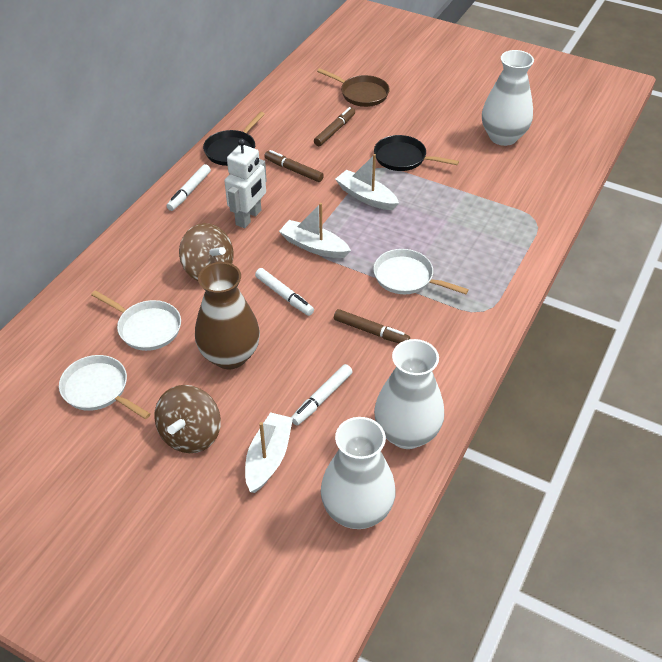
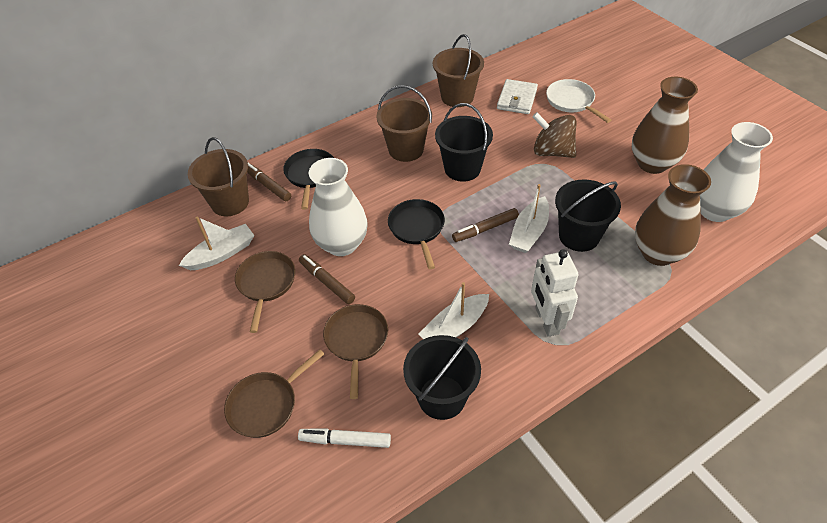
black bucket: none = 0 -> [403,335,481,420] [435,103,493,182] [555,179,621,252] = 3
brown bucket: none = 0 -> [188,137,249,216] [376,85,432,162] [433,34,484,107] = 3
brown pan: [317,68,390,107] = 1 -> [224,349,324,438] [235,251,295,333] [323,304,388,399] = 3
brown spinning top: [154,385,221,453] [179,223,233,281] = 2 -> [532,112,576,158] = 1
brown vase: [195,262,260,369] = 1 -> [632,77,698,174] [635,164,711,266] = 2
white marker: [167,164,211,211] [255,268,314,316] [292,364,353,425] = 3 -> [298,428,391,448] = 1
white pan: [59,355,151,419] [91,290,181,351] [373,249,469,294] = 3 -> [546,79,611,123] = 1
white vase: [321,417,396,529] [374,339,444,449] [482,50,534,146] = 3 -> [309,158,368,256] [700,122,773,222] = 2
white wallet: none = 0 -> [497,79,538,114] = 1

